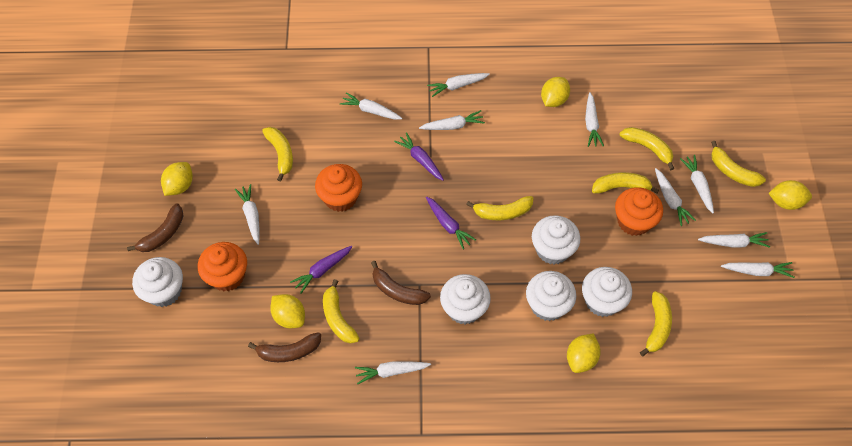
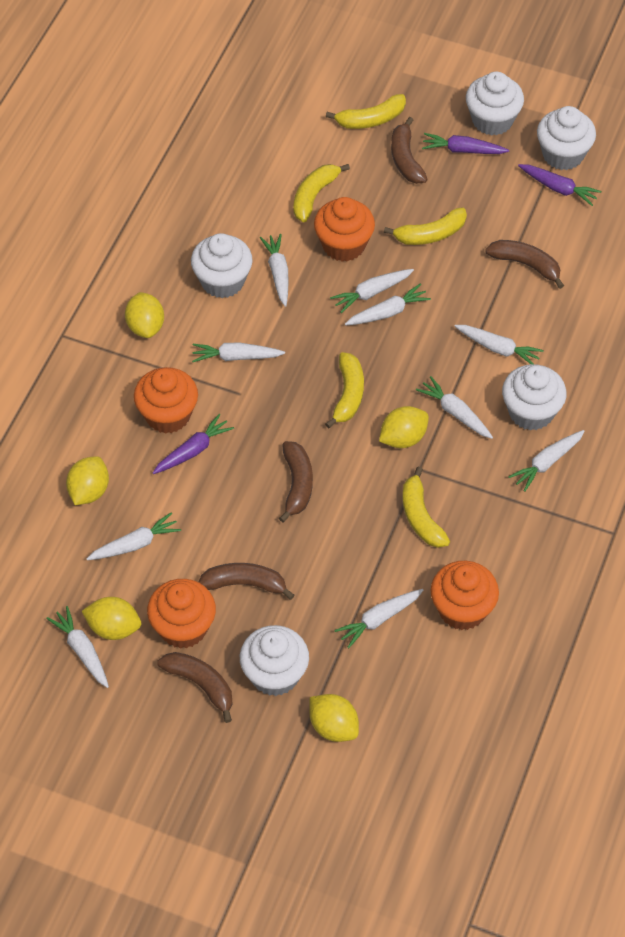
brown banana: [127,203,183,252] [248,332,321,362] [371,261,431,305] = 3 -> [157,652,233,723] [199,563,295,600] [279,441,313,523] [391,117,428,184] [485,240,564,289] = 5
orange cupcake: [198,242,247,291] [315,164,362,212] [615,187,663,236] = 3 -> [134,367,198,434] [147,579,216,649] [314,197,375,262] [431,561,499,630] = 4
yellow banana: [262,127,293,182] [323,279,359,344] [466,196,533,220] [592,172,659,194] [619,127,674,170] [640,291,672,356] [711,141,766,187] = 7 -> [293,164,350,222] [325,352,364,428] [326,94,406,129] [384,207,467,245] [402,467,450,548] = 5

